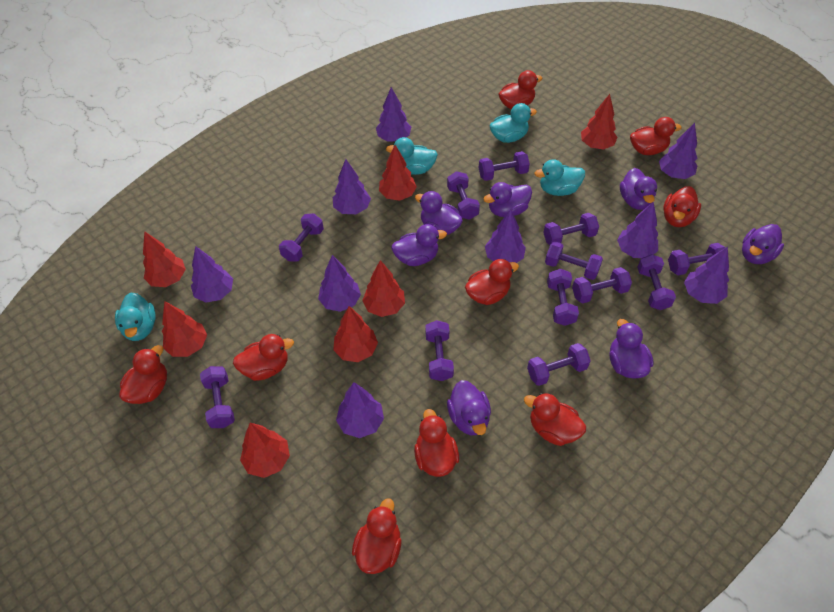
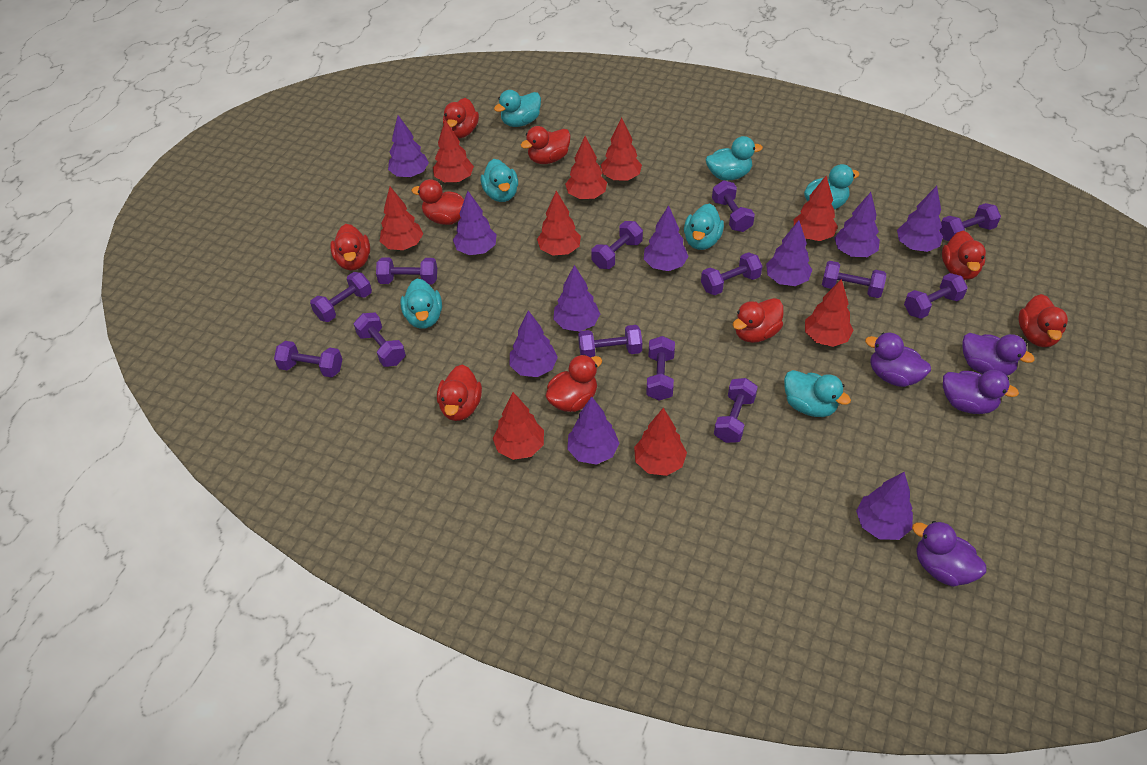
purple duck: [391,224,447,266] [415,191,463,235] [447,380,491,435] [483,182,532,217] [610,319,654,378] [620,168,657,210] [742,224,784,264] = 7 -> [865,333,931,387] [912,521,987,587] [943,370,1019,414] [962,333,1035,376] = 4
purple dumbbell: [200,366,235,428] [279,213,324,262] [425,320,454,381] [447,171,480,220] [479,151,530,181] [527,343,591,386] [543,213,599,245] [545,241,603,280] [547,269,579,326] [572,267,632,304] [637,254,676,310] [668,243,726,275] = 12 -> [274,341,342,377] [310,272,372,322] [354,313,406,367] [376,257,437,285] [578,325,642,357] [591,221,643,269] [646,336,675,401] [701,252,763,295] [712,180,755,232] [714,378,758,443] [822,261,886,298] [904,273,968,319] [940,203,1001,241] = 13
purple tree: [191,246,233,303] [318,255,361,312] [333,159,371,214] [336,382,384,438] [376,87,411,142] [485,209,526,263] [617,202,659,258] [659,123,697,179] [684,247,729,304] = 9 -> [388,115,429,178] [453,191,497,255] [509,310,558,377] [553,265,600,332] [567,396,619,465] [644,205,688,271] [766,220,812,286] [834,192,880,257] [856,472,913,540] [897,186,943,252] = 10
red tree: [143,231,186,287] [162,302,207,357] [240,423,290,478] [333,306,378,362] [362,260,405,317] [379,145,417,201] [581,94,617,149] = 7 -> [380,187,423,250] [433,120,474,183] [493,392,544,460] [537,191,581,255] [565,136,607,199] [601,118,642,181] [634,408,687,476] [794,176,838,241] [805,279,854,347] = 9
turquoise duck: [115,292,156,341] [386,137,438,175] [489,103,537,143] [534,159,585,196] = 4 -> [401,279,442,329] [481,159,518,202] [494,90,541,127] [684,204,724,250] [706,136,763,180] [784,370,851,417] [804,164,860,210] = 7

